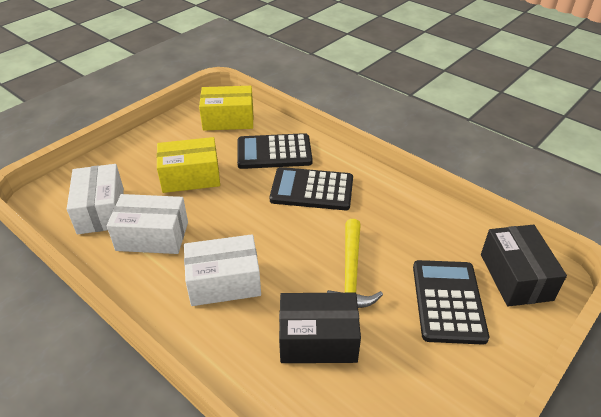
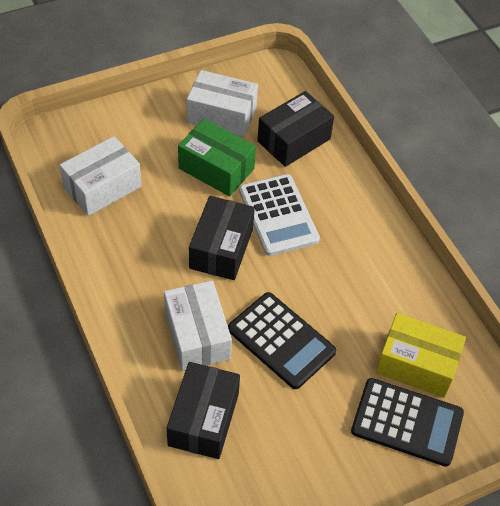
black box: [279,293,361,363] [481,225,567,306] = 2 -> [167,362,240,459] [189,196,255,280] [257,91,334,167] = 3
black calculator: [237,133,313,169] [270,167,353,210] [413,260,489,345] = 3 -> [228,292,336,389] [351,378,464,467] = 2
green box: none = 0 -> [178,119,256,196] = 1
white calculator: none = 0 -> [239,174,320,256] = 1
yellow box: [156,137,220,193] [199,86,254,131] = 2 -> [376,313,466,398] = 1
yellow hammer: [327,219,383,308] = 1 -> none = 0

